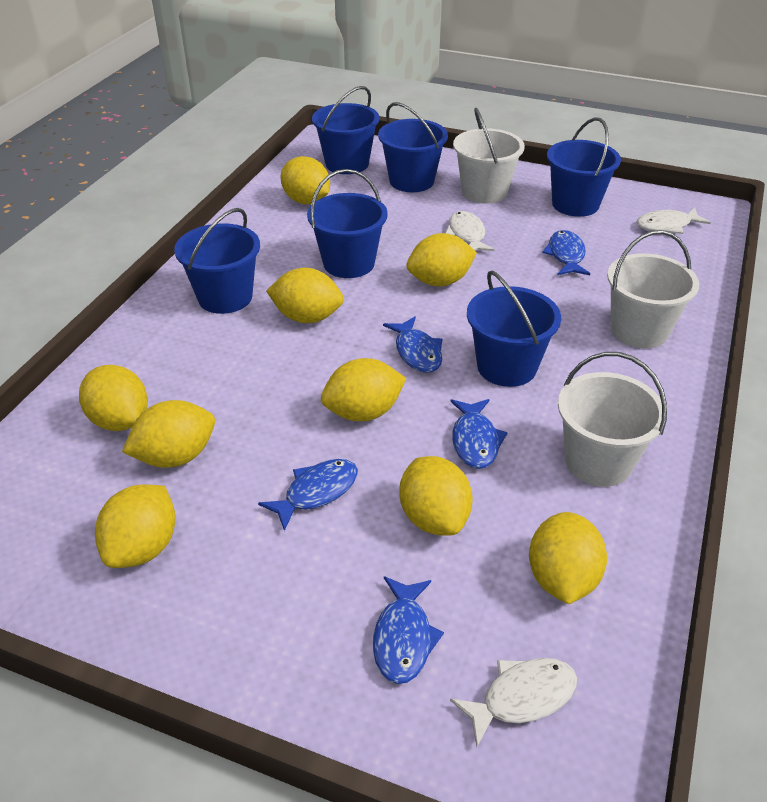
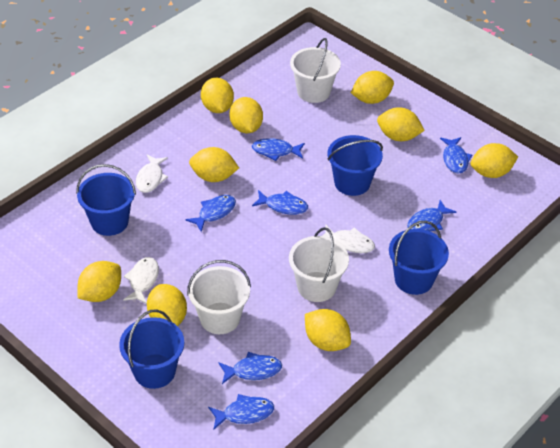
blue bucket: [174,208,260,314] [307,169,388,278] [312,86,379,174] [378,102,448,192] [467,270,561,387] [547,118,621,217] = 6 -> [76,164,136,236] [119,309,184,389] [328,135,383,196] [389,221,449,295] = 4
blue fish: [258,459,358,531] [373,576,444,684] [383,316,443,373] [450,399,508,469] [542,230,590,275] = 5 -> [185,195,236,232] [208,394,274,429] [218,352,282,384] [252,138,305,161] [252,190,308,215] [407,200,456,231] [440,137,472,174] = 7

